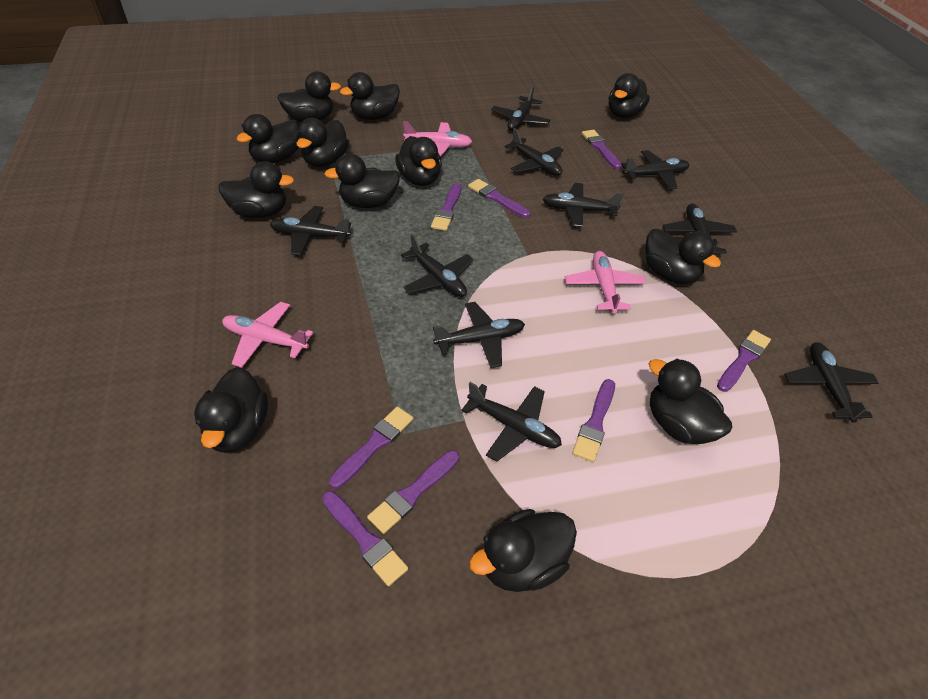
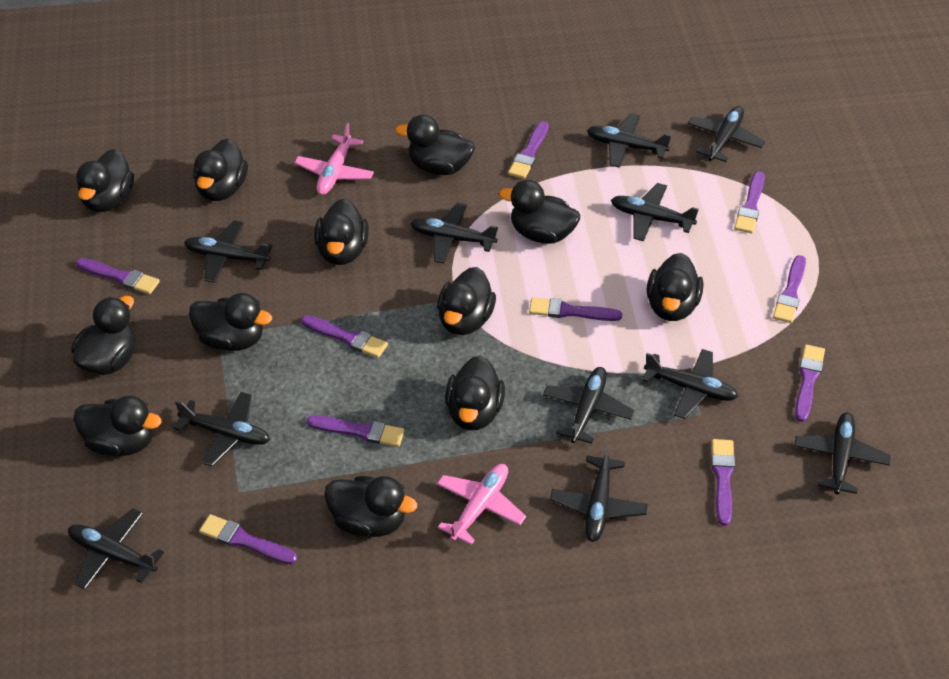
black plane: [270,206,351,256] [401,234,474,297] [433,302,525,368] [461,382,562,462] [491,86,551,130] [505,128,564,176] [543,183,624,227] [621,150,689,189] [662,204,737,255] [785,342,879,423] = 10 -> [68,509,164,589] [174,392,270,466] [184,220,272,283] [410,202,498,263] [543,367,634,444] [550,444,648,542] [587,114,671,168] [611,183,699,241] [642,349,738,419] [688,106,765,162] [794,413,891,494] = 11
pink plane: [222,302,313,368] [403,121,472,157] [565,251,646,314] = 3 -> [295,123,374,195] [437,464,526,545] = 2
purple brush: [322,491,408,586] [329,406,413,489] [367,450,459,534] [431,183,461,231] [468,179,530,218] [572,379,615,462] [582,129,622,169] [717,330,771,392] = 8 -> [76,258,160,294] [199,514,297,564] [301,315,388,358] [307,415,405,447] [508,121,549,179] [529,297,622,321] [711,439,735,526] [734,171,765,233] [773,255,806,323] [795,345,825,422] = 10

